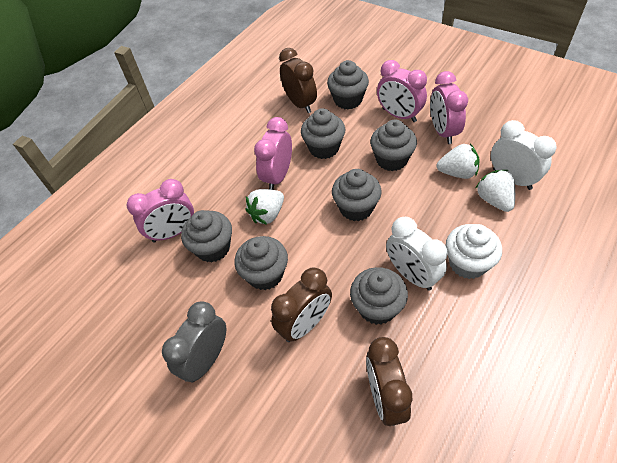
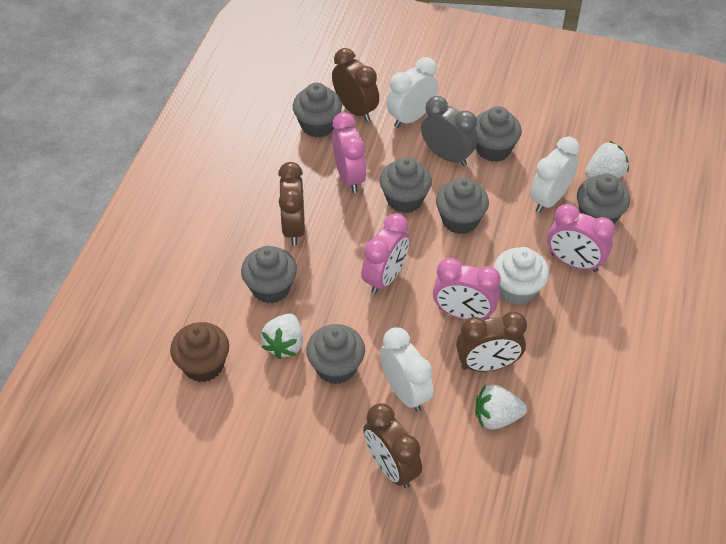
brown clock: [271,267,332,342] [279,48,317,113] [366,337,412,426] = 3 -> [278,162,305,245] [332,48,379,122] [363,403,422,488] [456,312,527,372] = 4
brown cupcake: none = 0 -> [170,322,229,382] = 1
white clock: [386,217,448,291] [491,120,557,190] = 2 -> [380,327,433,412] [386,57,439,128] [530,137,580,213] = 3

